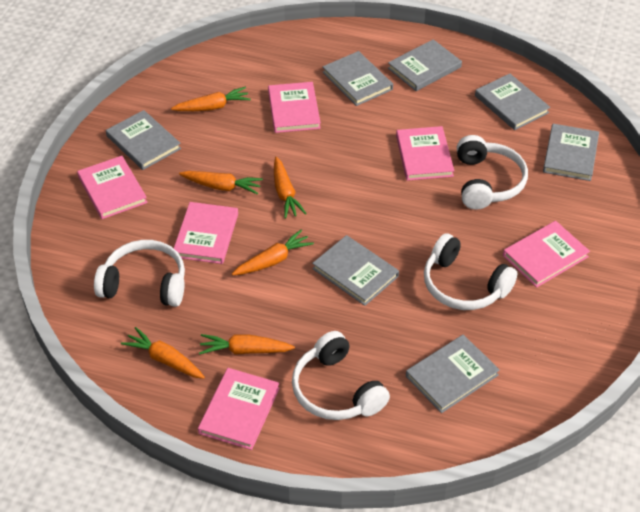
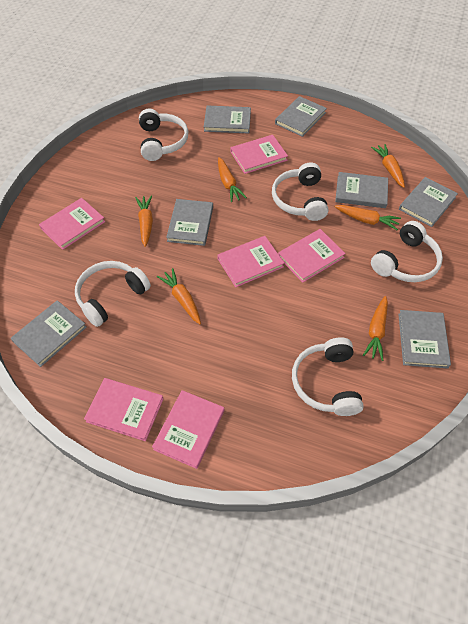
white headphones: [94,240,185,307] [292,331,390,420] [424,233,518,310] [457,135,528,210] = 4 -> [75,261,151,327] [139,109,188,161] [272,162,328,221] [292,337,364,416] [371,221,443,282] = 5

